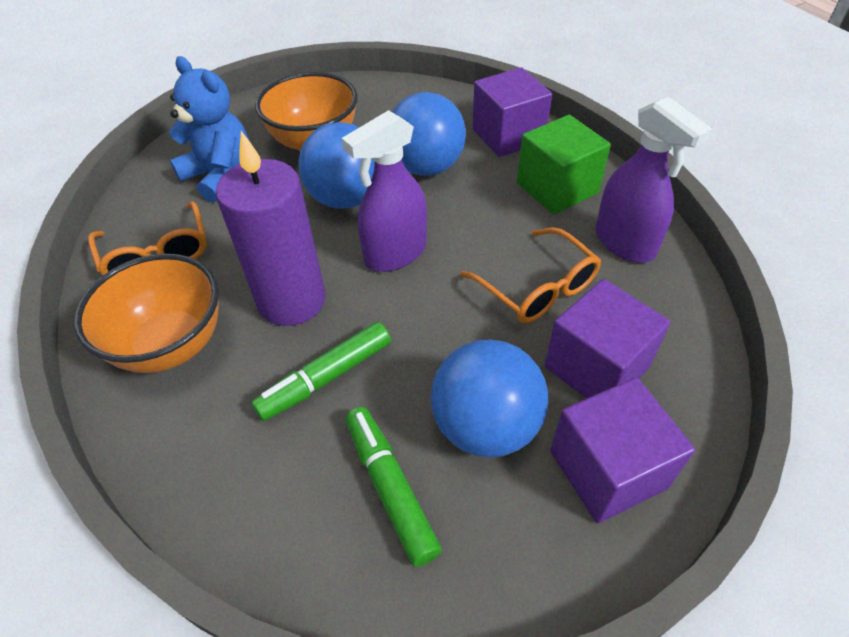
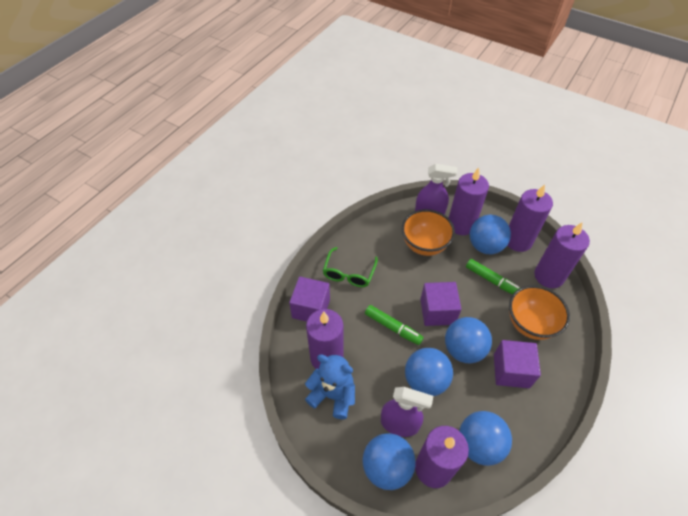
blue ball: [298,122,375,209] [392,92,466,176] [431,339,548,458] = 3 -> [363,433,416,490] [405,348,453,396] [445,317,492,363] [459,411,512,466] [470,215,511,254] = 5
green cube: [517,115,611,214] = 1 -> none = 0
green glasses: none = 0 -> [323,247,378,287] = 1
orange glasses: [88,201,207,276] [461,227,601,323] = 2 -> none = 0
purple candle: [215,131,325,326] = 1 -> [306,309,344,369] [415,426,469,488] [449,168,489,235] [507,184,553,252] [534,222,590,288] = 5

